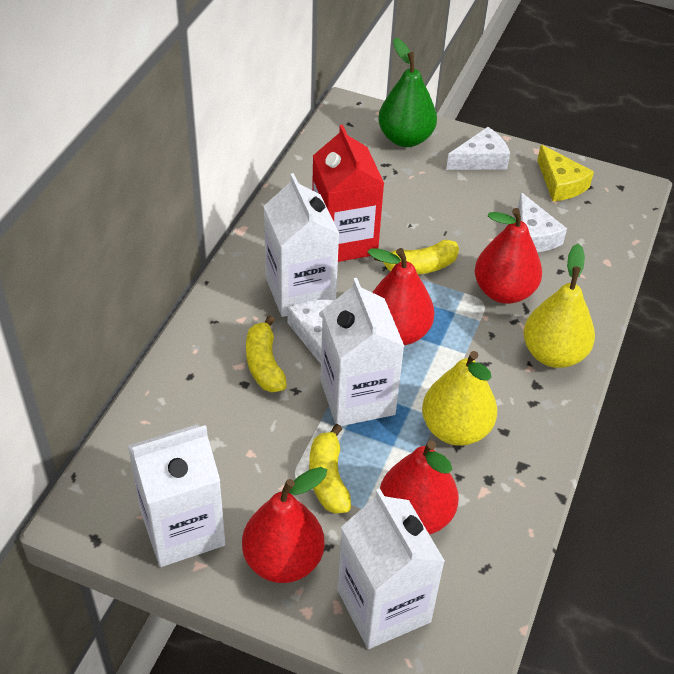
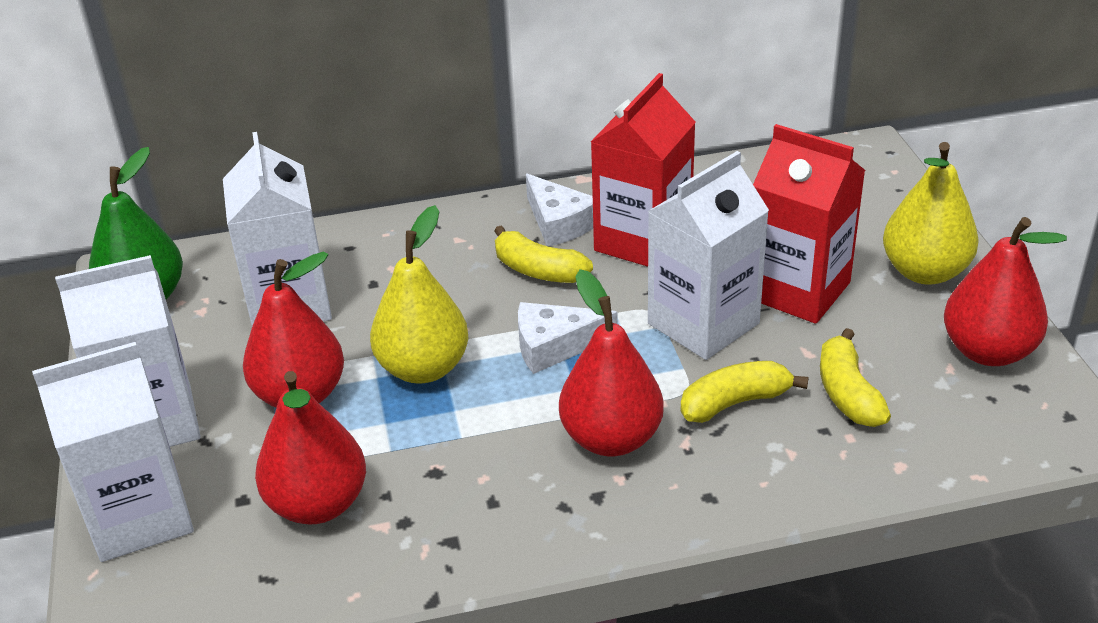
red carton: [312,125,384,262] = 1 -> [591,73,695,267] [753,124,865,324] = 2
white cheese: [287,300,334,364] [446,127,510,170] [518,192,567,252] = 3 -> [518,302,618,374] [526,173,593,247] = 2
yellow cheese: [537,144,594,201] = 1 -> none = 0

